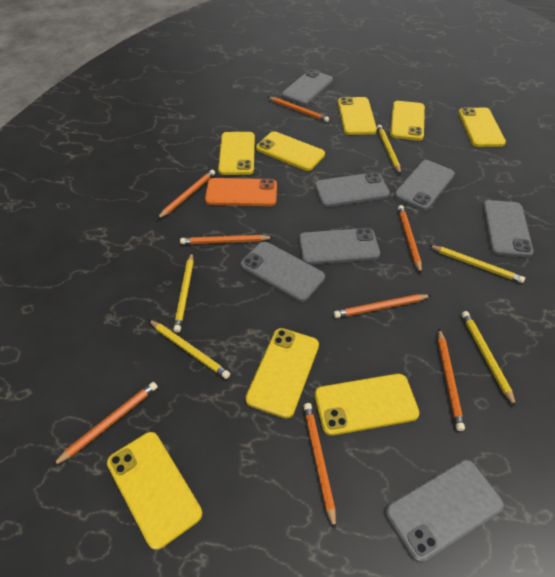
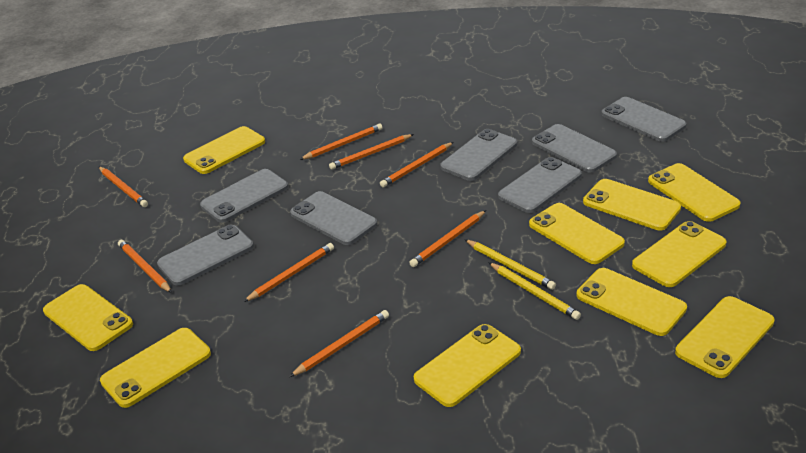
orange phone: [205,178,277,206] = 1 -> none = 0
yellow pencil: [148,319,230,379] [173,253,194,333] [377,125,401,174] [429,245,525,283] [462,311,516,407] = 5 -> [464,239,556,290] [488,262,581,320] = 2
yellow phone: [107,432,202,550] [218,132,255,175] [245,328,319,419] [256,131,325,171] [314,374,419,436] [338,97,377,135] [390,101,425,141] [458,107,506,147] = 8 -> [43,284,133,351] [100,328,211,408] [183,126,265,174] [414,324,521,407] [529,203,625,264] [577,268,687,336] [583,179,681,230] [632,221,726,287] [648,163,741,222] [675,296,775,378] = 10

